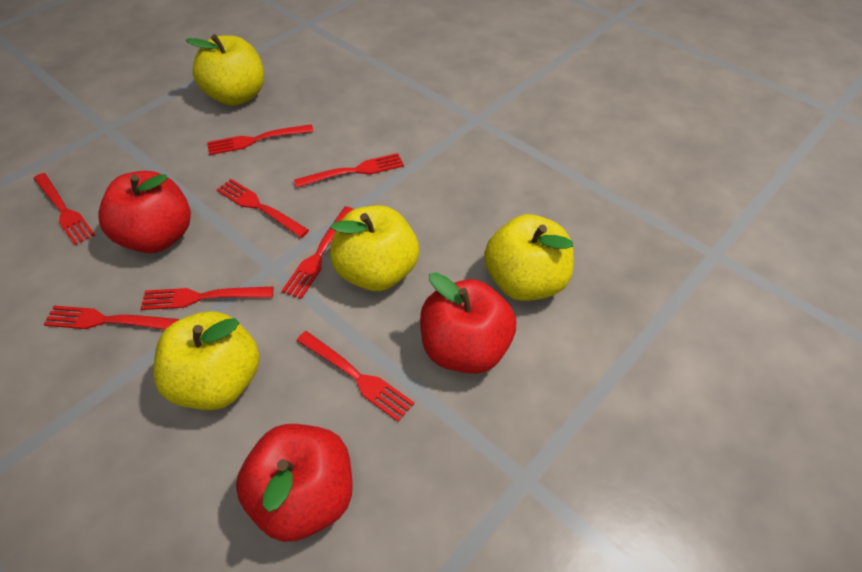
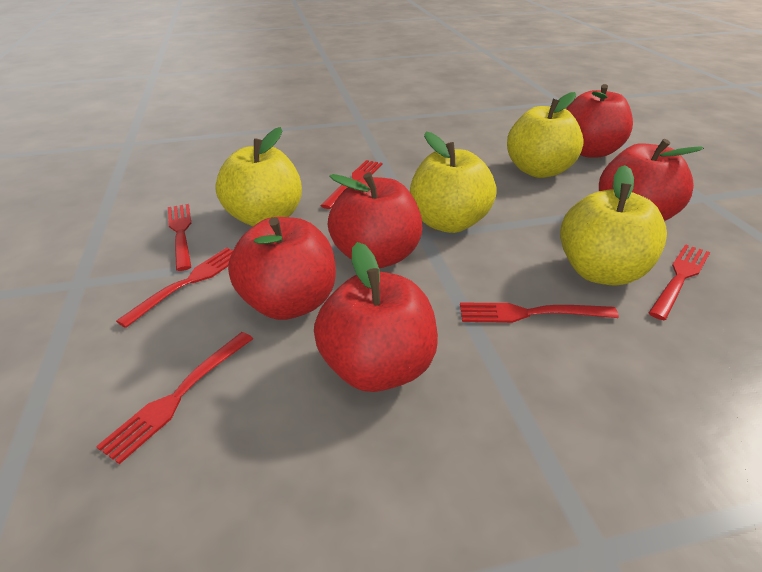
red apple: [98,171,191,253] [236,424,353,542] [420,272,516,374] = 3 -> [228,217,336,320] [314,242,438,392] [328,173,423,268] [566,84,633,158] [599,139,704,221] = 5
red fork: [34,173,95,245] [43,306,179,330] [140,287,273,310] [207,124,314,155] [216,179,309,238] [282,206,354,299] [294,153,404,188] [296,331,414,422] = 8 -> [96,332,253,464] [116,248,233,328] [168,204,191,271] [320,160,383,209] [460,302,619,323] [649,244,710,320] = 6

